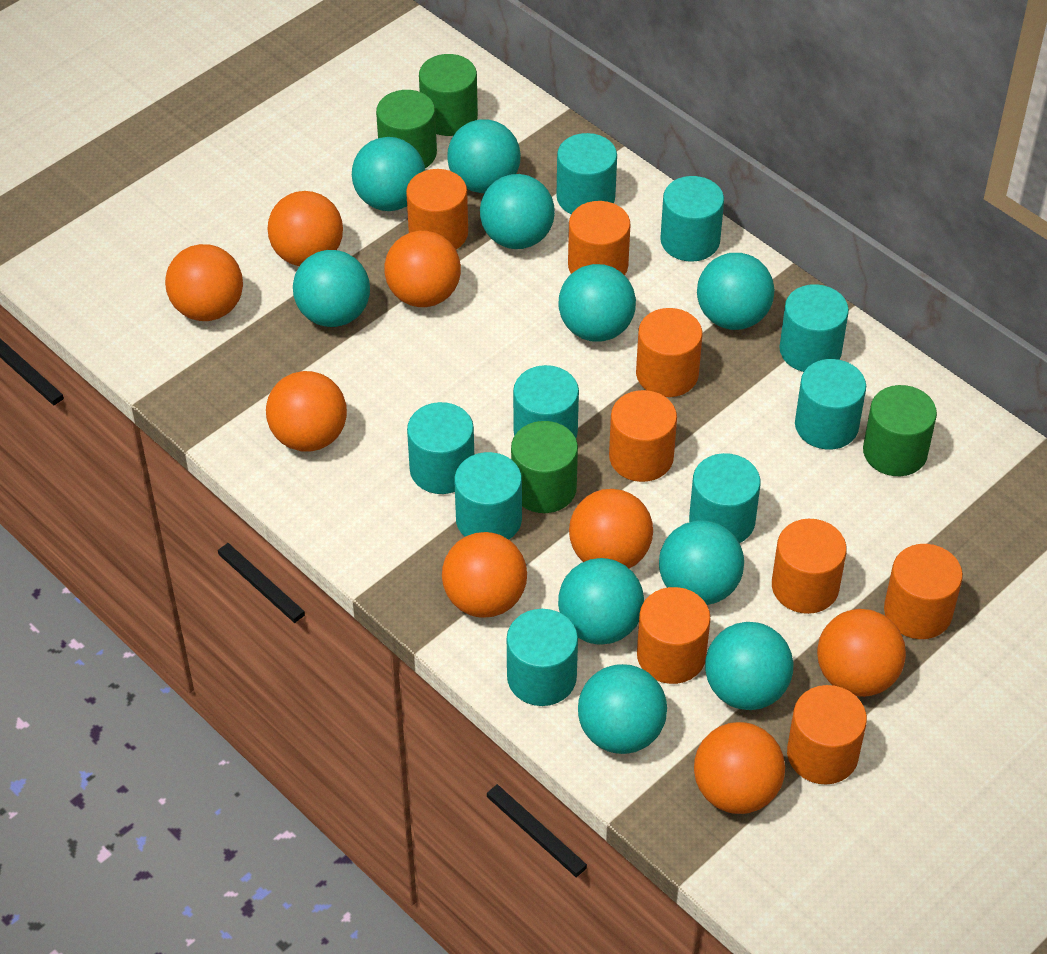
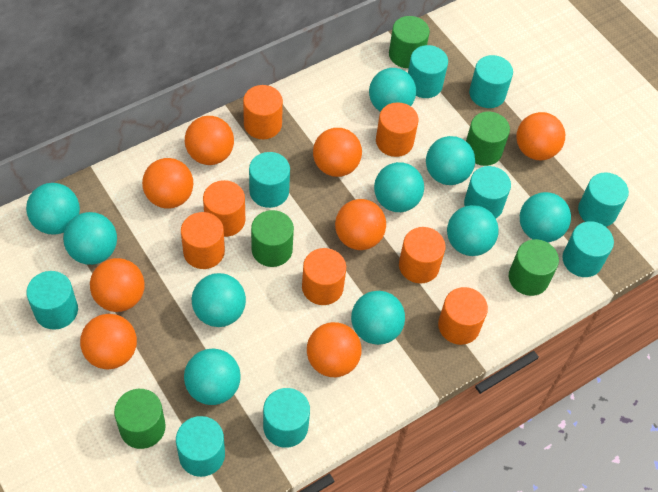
green cylinder: [376,90,437,168] [419,54,478,136] [511,421,578,513] [863,385,937,476] = 4 -> [114,389,166,449] [251,210,294,267] [389,16,430,68] [466,112,510,166] [509,239,559,296] = 5
orange cylinder: [406,169,468,249] [568,201,630,275] [609,390,677,482] [636,308,702,397] [637,587,711,684] [772,519,847,614] [787,685,867,785] [884,544,963,639] = 8 -> [181,212,225,269] [203,180,245,237] [243,85,283,139] [302,248,346,305] [376,102,419,157] [399,227,446,283] [438,287,488,345] = 7

